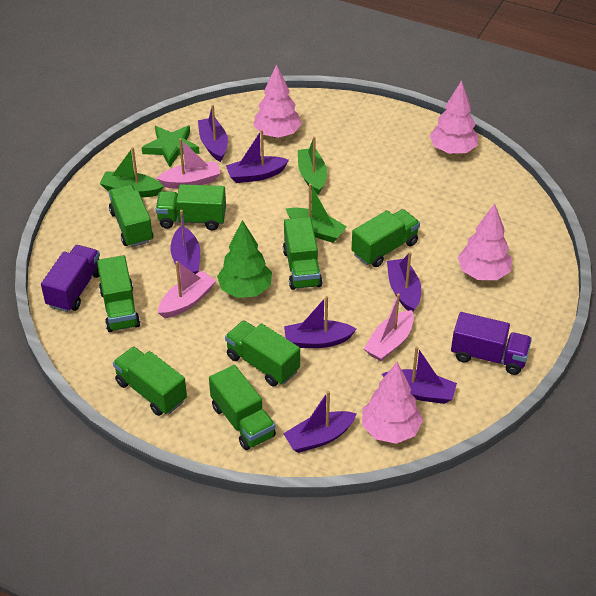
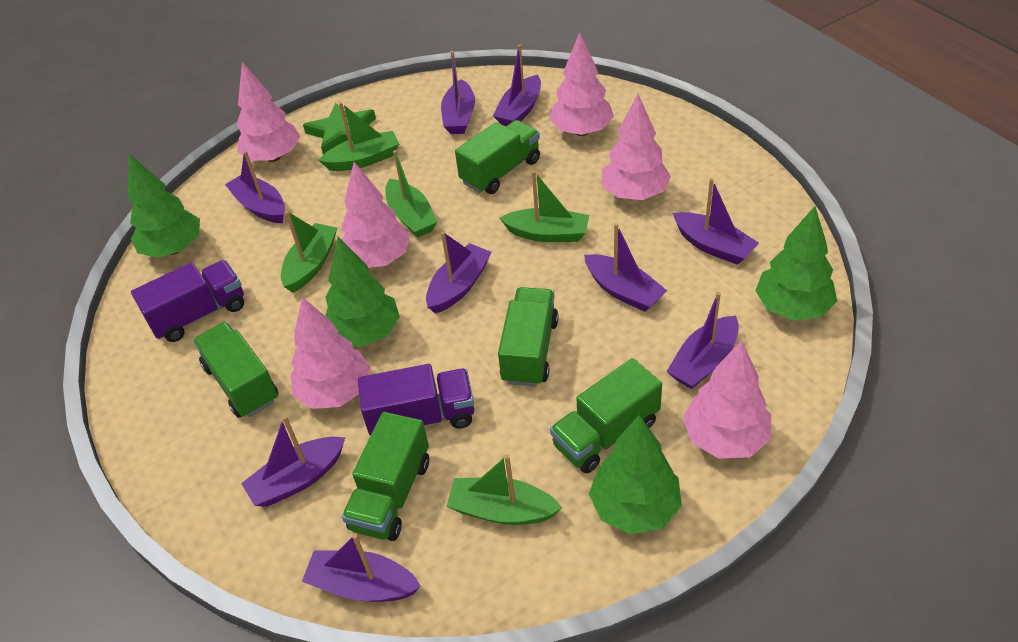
green boat: [100,147,164,197] [286,183,347,243] [298,136,327,195] = 3 -> [281,211,337,293] [319,102,399,171] [385,150,437,237] [447,455,562,525] [500,171,589,242] = 5
green tree: [217,220,272,298] = 1 -> [128,154,200,258] [326,237,400,347] [589,415,682,534] [755,206,837,321] = 4
green truck: [97,255,140,332] [108,185,153,247] [113,347,187,416] [156,184,226,230] [209,365,276,450] [225,320,300,386] [283,217,322,290] [351,209,420,267] = 8 -> [193,322,278,418] [342,412,429,541] [455,120,540,194] [498,287,559,387] [550,358,662,474] = 5
pink boat: [156,138,221,189] [158,261,216,318] [364,293,414,361] = 3 -> none = 0
pink tree: [253,64,302,138] [362,362,423,444] [429,80,478,154] [458,204,512,280] = 4 -> [237,62,300,162] [291,297,371,409] [341,162,410,268] [549,32,614,136] [602,94,671,200] [683,341,771,459] = 6
purple boat: [170,210,200,274] [198,105,228,162] [226,130,289,183] [283,391,357,453] [284,296,356,348] [382,346,457,404] [387,252,421,312] = 7 -> [225,151,285,223] [241,415,345,507] [302,534,421,602] [426,231,491,314] [441,51,475,134] [493,45,541,126] [584,223,667,312] [666,292,739,389] [673,178,759,265] = 9

